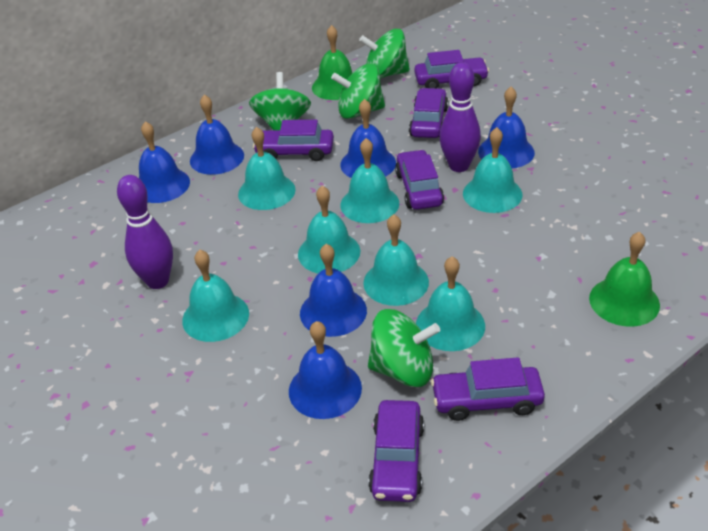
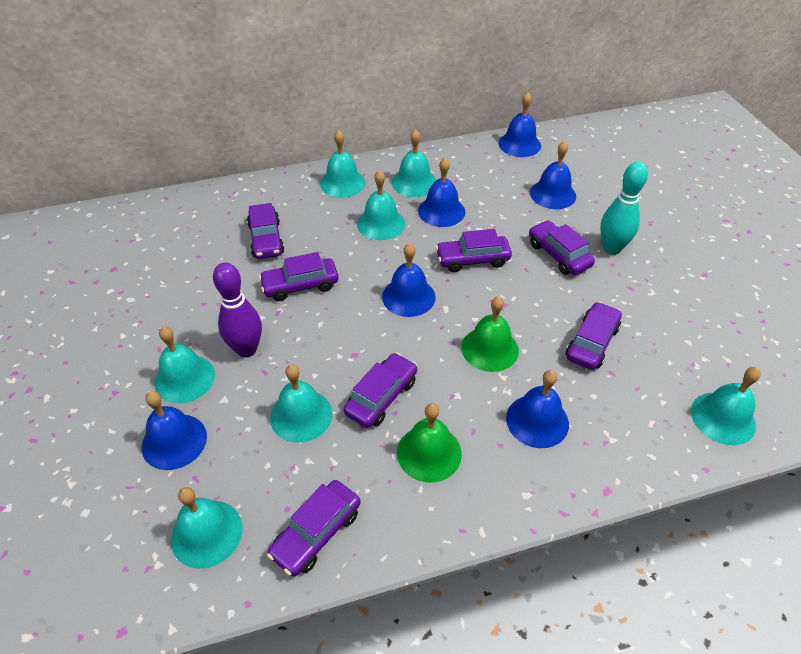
green spinning top: [249,72,311,130] [331,64,385,119] [359,29,410,79] [368,309,440,387] = 4 -> none = 0
purple bowling pin: [117,175,173,289] [439,62,481,172] = 2 -> [213,263,262,357] = 1
purple car: [253,120,334,161] [368,400,424,502] [395,150,444,210] [409,88,448,138] [414,50,489,88] [431,357,545,421] = 6 -> [247,203,284,259] [259,252,338,301] [267,480,361,576] [343,353,417,428] [435,229,512,272] [529,220,595,275] [566,302,622,370] = 7
turquoise bowling pin: none = 0 -> [600,162,648,255] = 1

